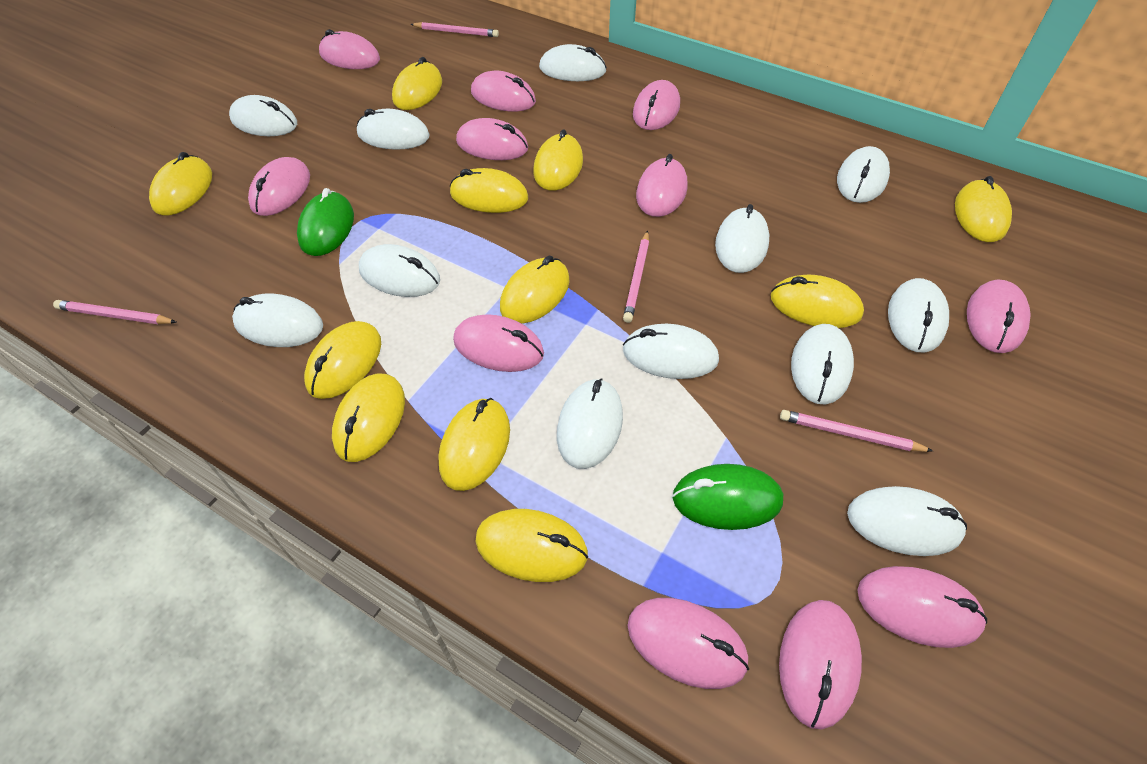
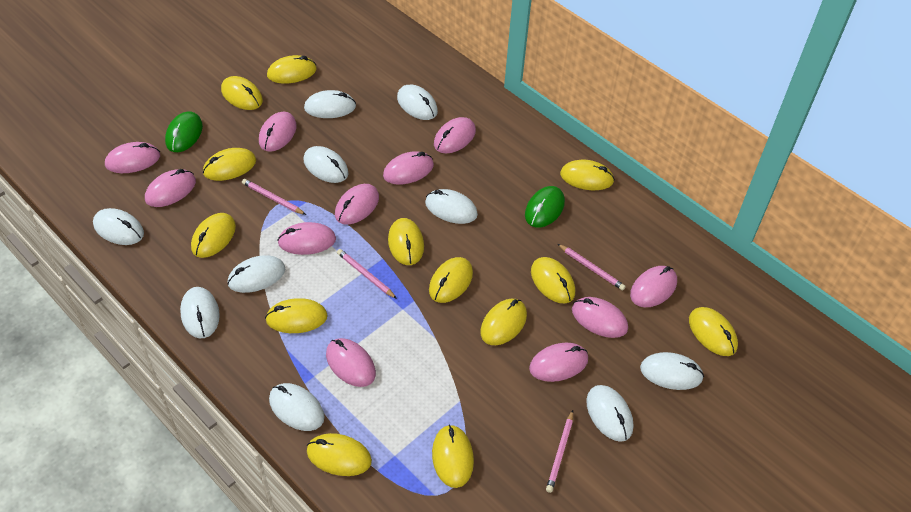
white mouse: [229,95,297,136] [232,293,323,347] [357,109,429,150] [359,244,440,297] [539,44,607,81] [557,378,623,469] [623,324,719,379] [715,204,769,273] [791,324,854,404] [837,146,890,203] [847,486,967,556] [888,278,949,352] = 12 -> [93,208,144,245] [180,287,220,338] [228,255,285,293] [269,383,324,431] [303,146,349,183] [304,90,356,118] [397,85,438,120] [425,189,478,224] [586,385,633,442] [640,352,704,390] = 10
yellow mouse: [149,152,212,215] [304,321,381,399] [332,373,405,462] [392,57,442,110] [439,398,510,491] [450,168,528,213] [475,509,588,582] [500,256,570,324] [533,129,583,191] [771,275,864,328] [955,176,1012,242] = 11 -> [191,213,236,258] [203,148,256,181] [221,76,263,110] [265,298,328,333] [267,55,317,84] [307,433,372,476] [388,218,424,265] [429,257,473,303] [432,425,474,488] [480,299,527,345] [531,257,575,303] [560,160,615,190] [689,307,738,356] = 13

